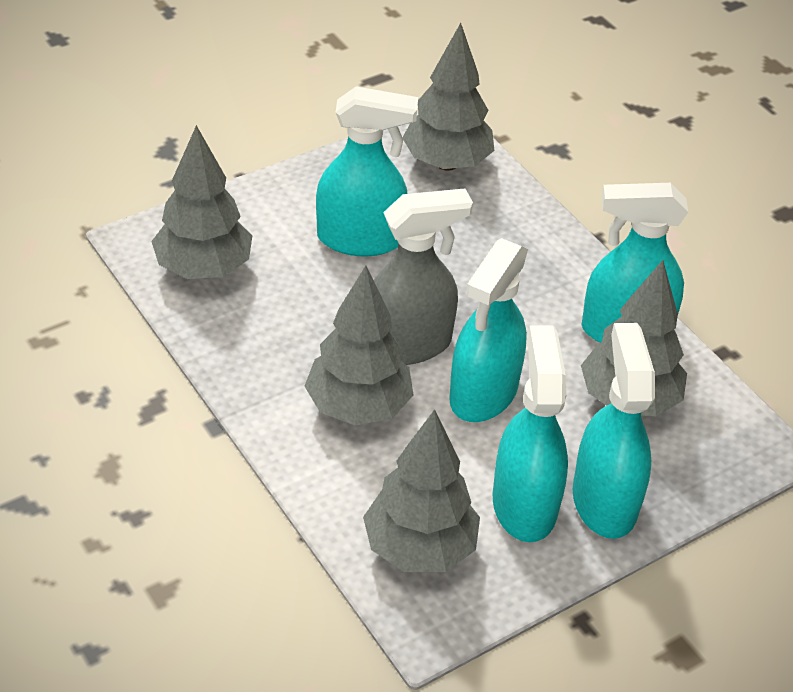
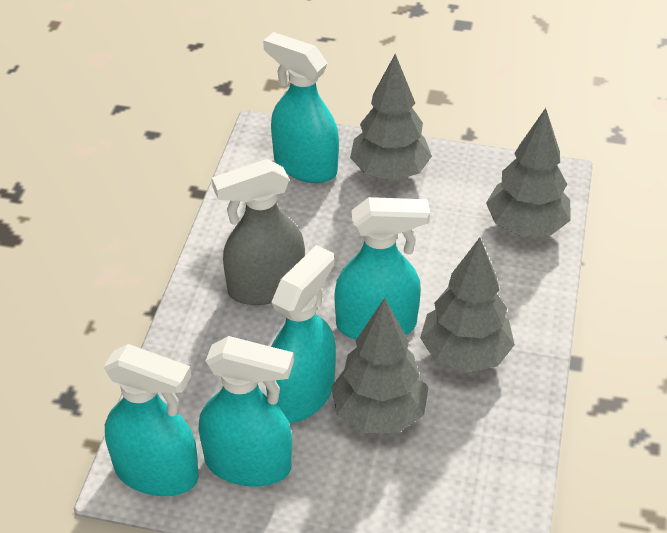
grey tree: [151,125,252,279] [305,266,413,426] [363,409,480,572] [402,23,494,171] [581,260,687,416] = 5 -> [331,298,428,433] [350,54,432,181] [420,238,515,373] [486,108,571,237] = 4

